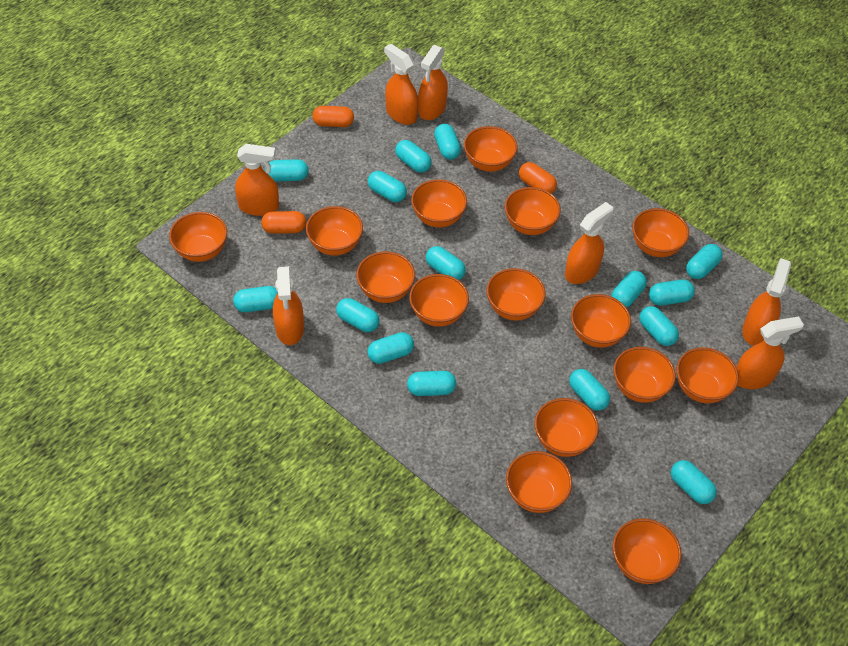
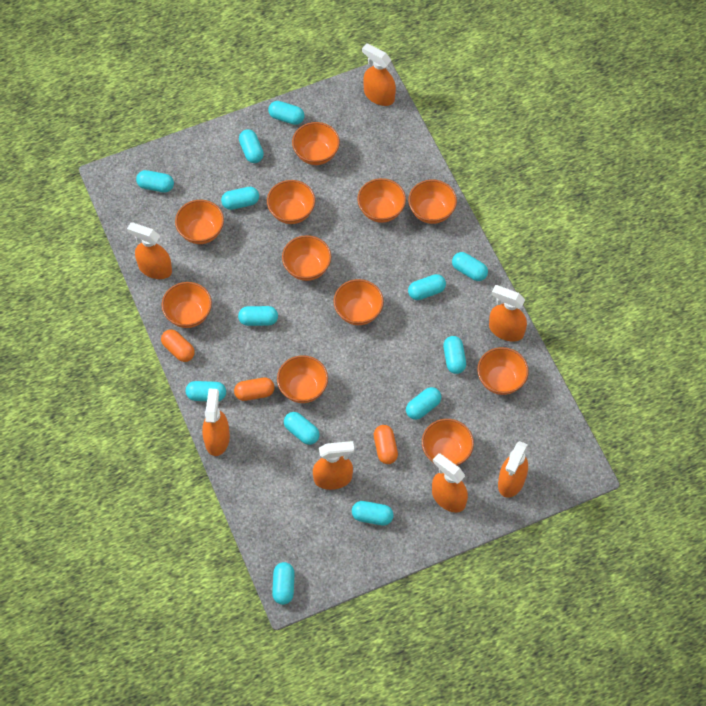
orange bowl: [169,212,227,262] [306,206,363,256] [356,251,415,303] [409,274,469,327] [411,179,467,227] [464,126,518,172] [486,268,546,321] [505,187,561,235] [506,451,572,513] [534,398,599,457] [571,294,631,348] [613,347,676,403] [613,518,682,584] [632,208,689,257] [677,347,739,403] = 15 -> [162,282,212,328] [175,200,224,244] [267,180,315,224] [277,355,328,403] [282,235,331,281] [292,122,340,165] [333,279,384,325] [357,178,406,223] [408,179,457,224] [422,419,474,466] [477,347,529,395] = 11
turquoise capsule: [233,286,278,312] [265,159,309,181] [336,298,380,332] [367,332,414,364] [368,171,407,202] [395,140,432,173] [407,371,456,396] [426,246,466,280] [434,124,461,160] [569,369,610,411] [611,271,647,308] [639,306,679,346] [649,279,695,306] [671,460,717,504] [686,244,723,279] = 15 -> [136,170,174,193] [186,381,226,401] [221,187,259,210] [238,306,278,326] [239,129,264,163] [268,101,305,125] [272,562,295,605] [284,412,320,445] [352,501,394,526] [406,387,441,420] [408,274,446,300] [443,336,466,374] [452,252,488,281] = 13

